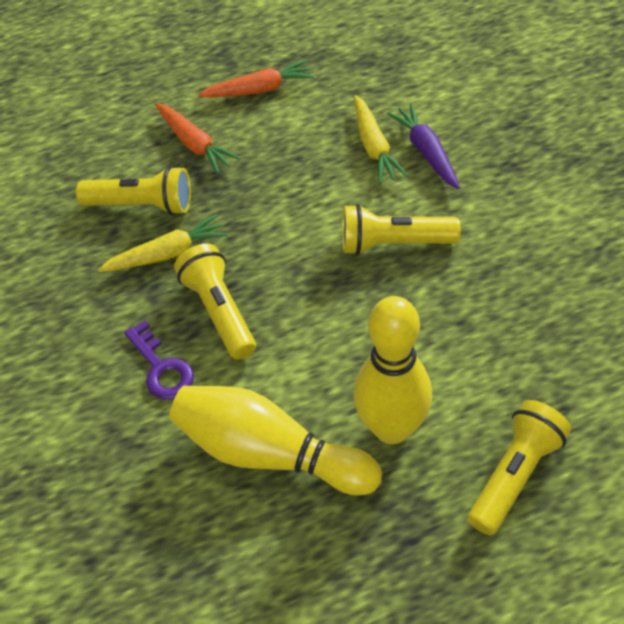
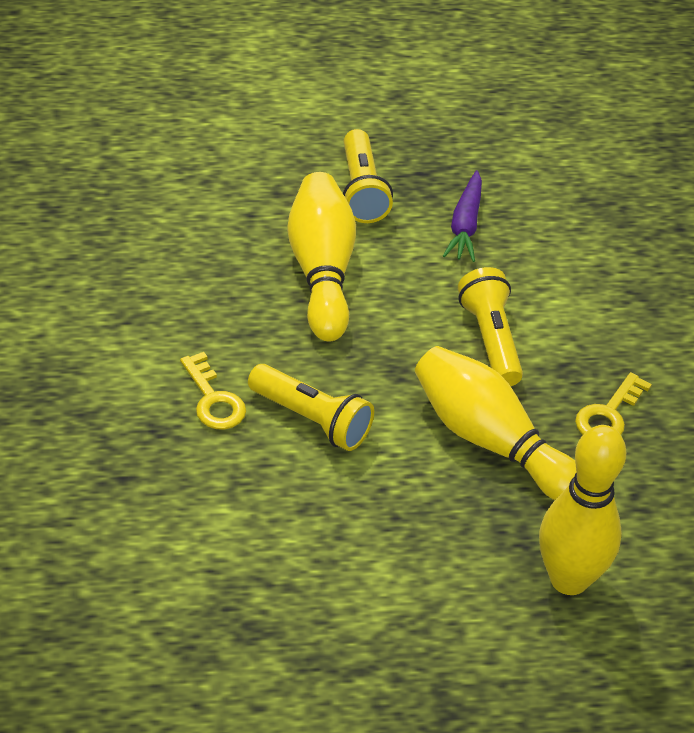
orange carrot: [155,103,240,174] [198,59,314,97] = 2 -> none = 0
purple key: [124,320,194,400] = 1 -> none = 0
yellow bowling pin: [169,386,382,495] [353,296,432,444] = 2 -> [287,172,356,341] [415,346,577,500] [539,425,626,595] = 3
yellow carrot: [98,214,228,272] [354,95,408,184] = 2 -> none = 0
yellow flashlight: [76,166,191,215] [174,243,256,360] [342,204,461,255] [467,400,571,535] = 4 -> [248,364,374,451] [343,129,393,223] [458,267,523,386] = 3
yellow key: none = 0 -> [180,352,246,430] [575,372,652,435] = 2

